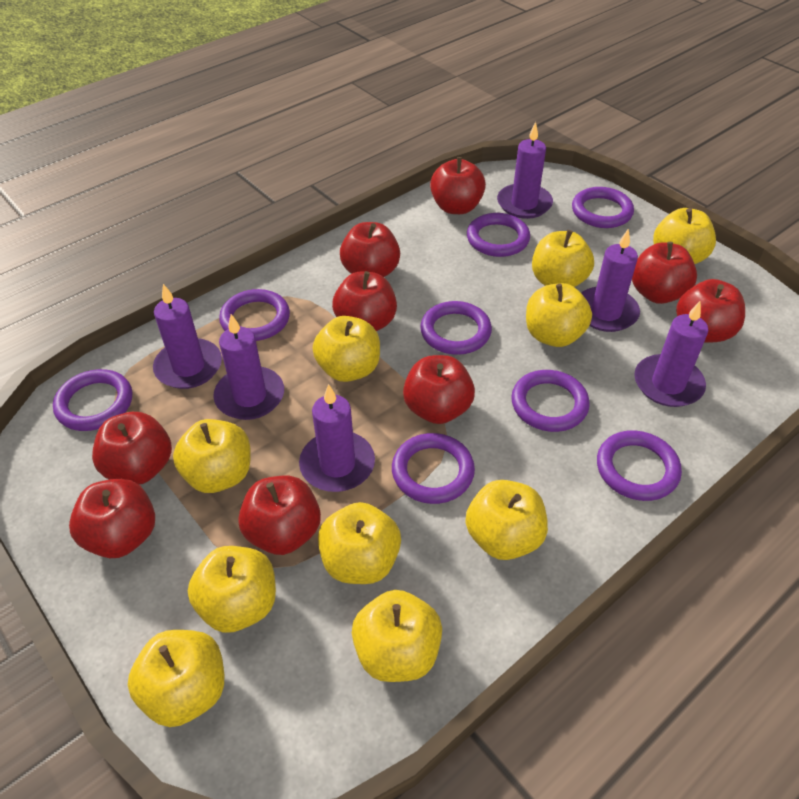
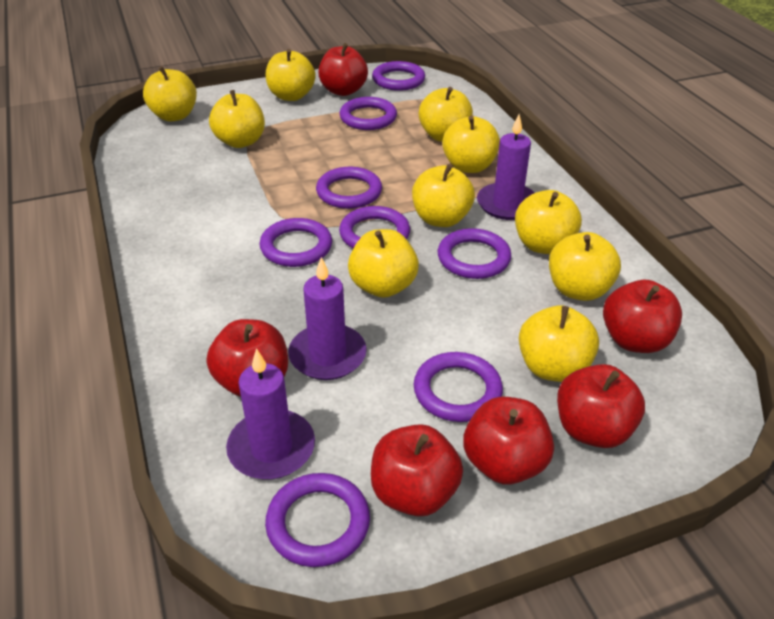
purple candle: [153,284,222,389] [213,314,284,420] [299,384,375,492] [497,122,553,219] [581,229,640,332] [634,301,708,407] = 6 -> [226,348,315,480] [288,257,367,380] [477,115,535,220] = 3
red apple: [69,478,155,558] [92,412,172,485] [238,476,321,555] [332,271,397,331] [340,222,400,277] [403,355,475,424] [430,157,486,214] [632,242,697,304] [676,279,745,343] = 9 -> [207,319,288,396] [318,43,368,96] [371,424,463,516] [463,397,554,485] [557,364,645,448] [603,280,682,353] = 6

